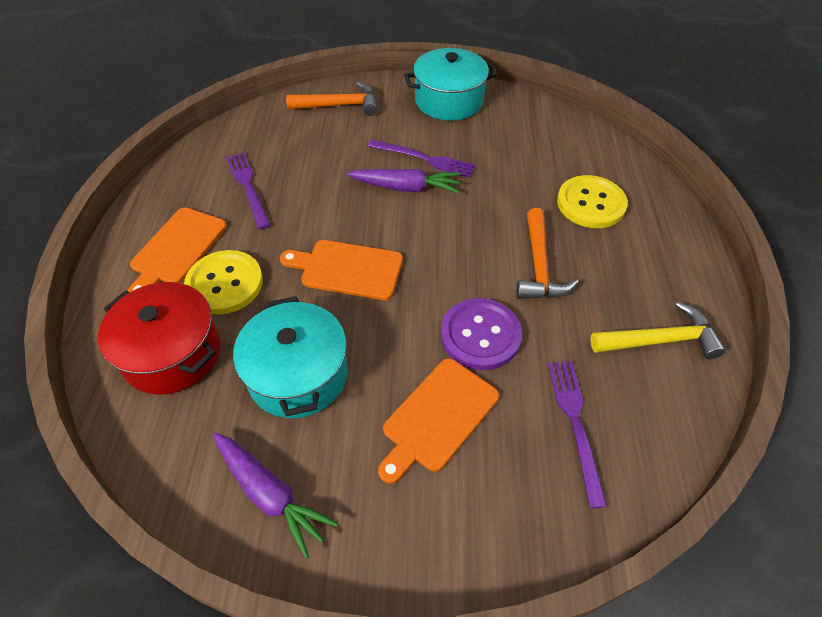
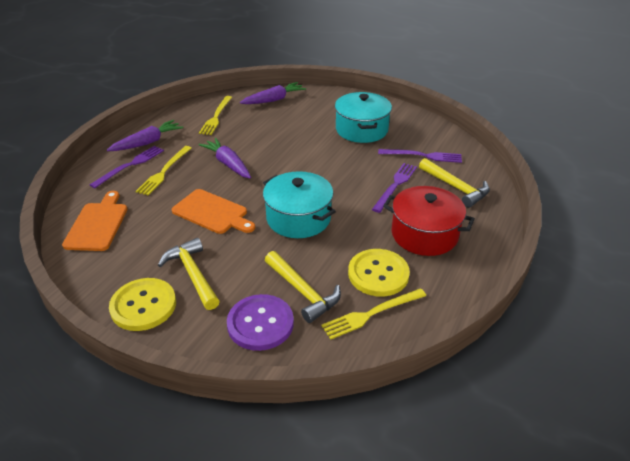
orange cutting board: [128,208,227,292] [280,240,403,300] [378,358,499,484] = 3 -> [62,191,127,251] [172,189,255,234] = 2
orange hammer: [286,82,377,116] [516,208,579,299] = 2 -> none = 0
purple carrot: [213,432,338,559] [347,169,461,193] = 2 -> [107,120,183,151] [199,138,251,179] [240,82,306,104] = 3
yellow fork: none = 0 -> [135,146,192,196] [199,96,232,135] [321,288,426,340] = 3
yellow hammer: [591,302,726,359] = 1 -> [158,238,220,310] [265,251,341,323] [419,158,490,208] = 3

